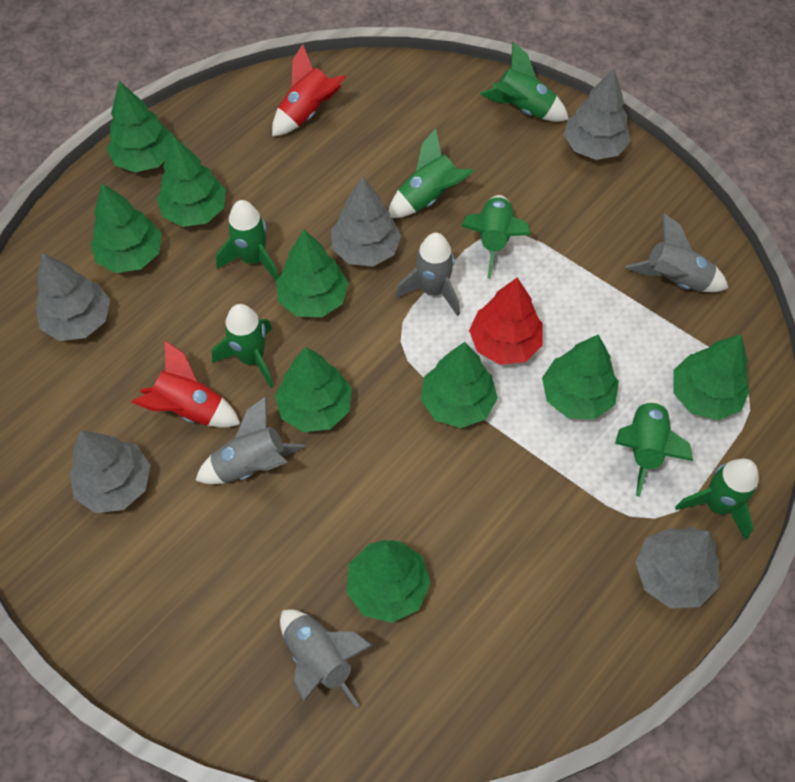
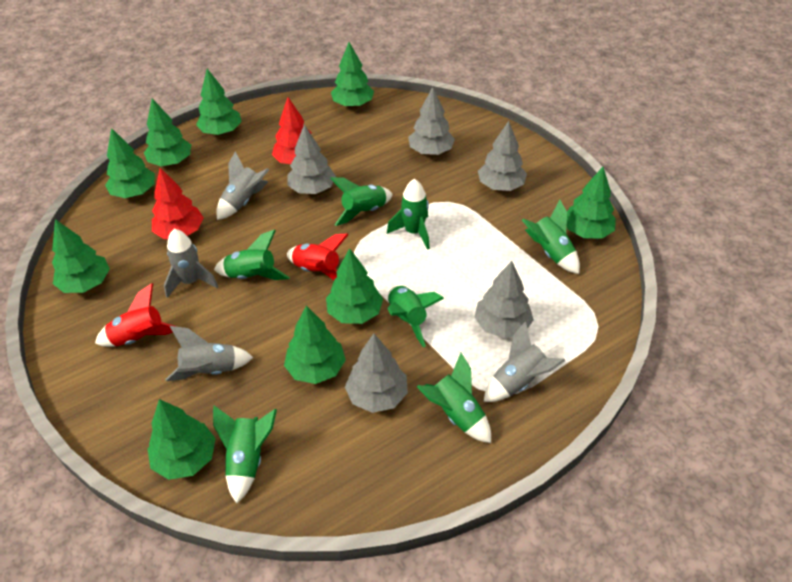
red tree: [469,277,543,365] = 1 -> [152,168,204,239] [272,97,311,164] = 2

